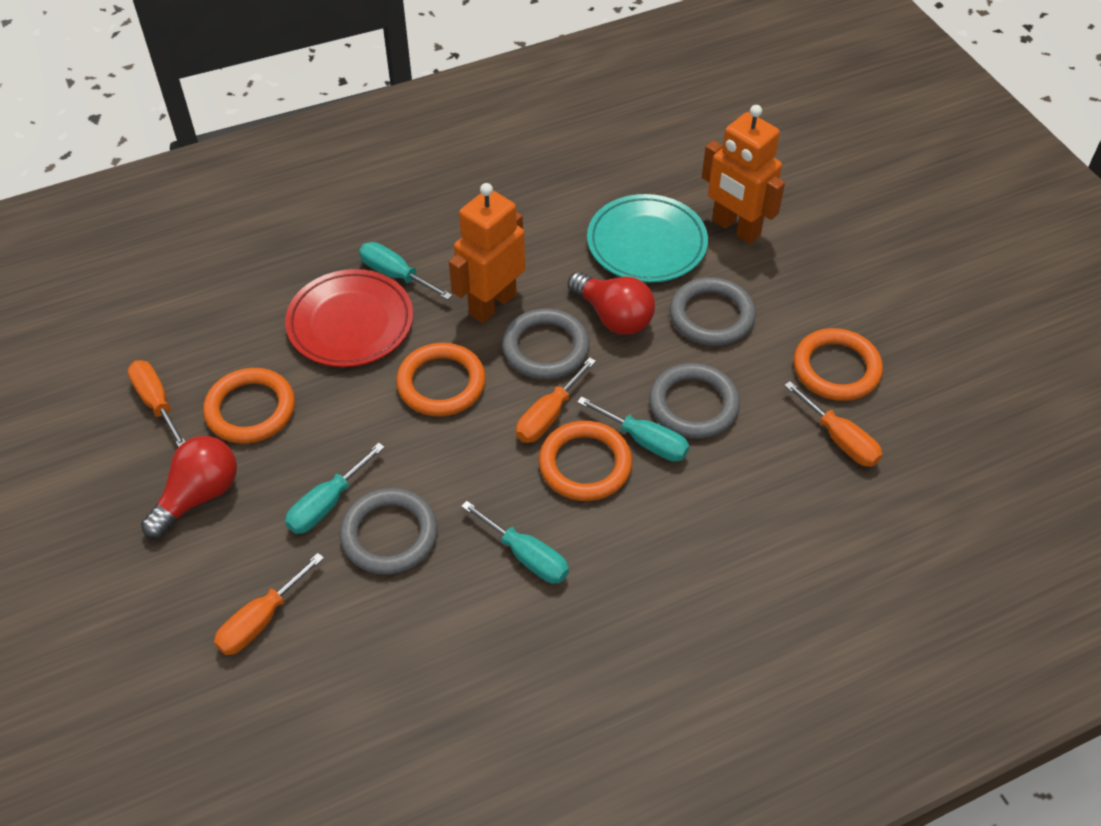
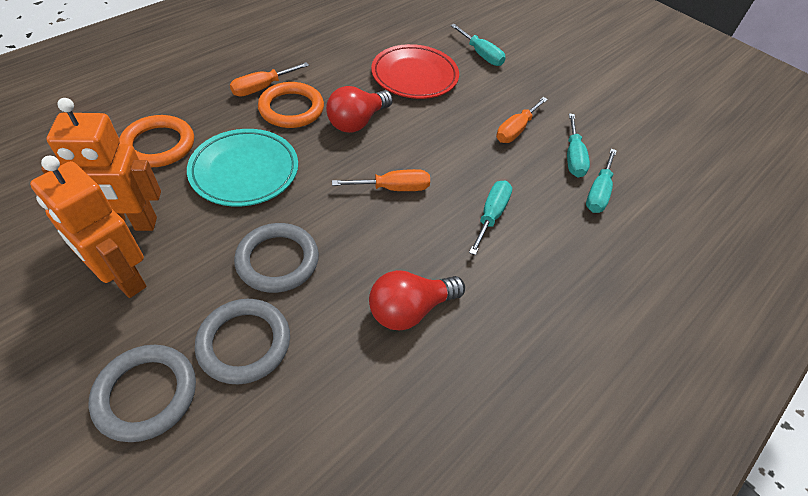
grey ring: [340,488,438,575] [502,308,589,379] [649,363,740,439] [670,277,756,346] = 4 -> [89,345,196,442] [195,299,290,385] [234,223,319,293] = 3
orange ring: [203,368,295,444] [396,343,486,416] [539,421,632,501] [793,328,883,401] = 4 -> [119,115,194,167] [258,82,324,128] = 2
orange screwdriver: [127,360,185,447] [214,553,324,655] [516,357,596,443] [784,381,882,467] = 4 -> [230,62,309,97] [332,169,430,191] [496,97,548,143] = 3

